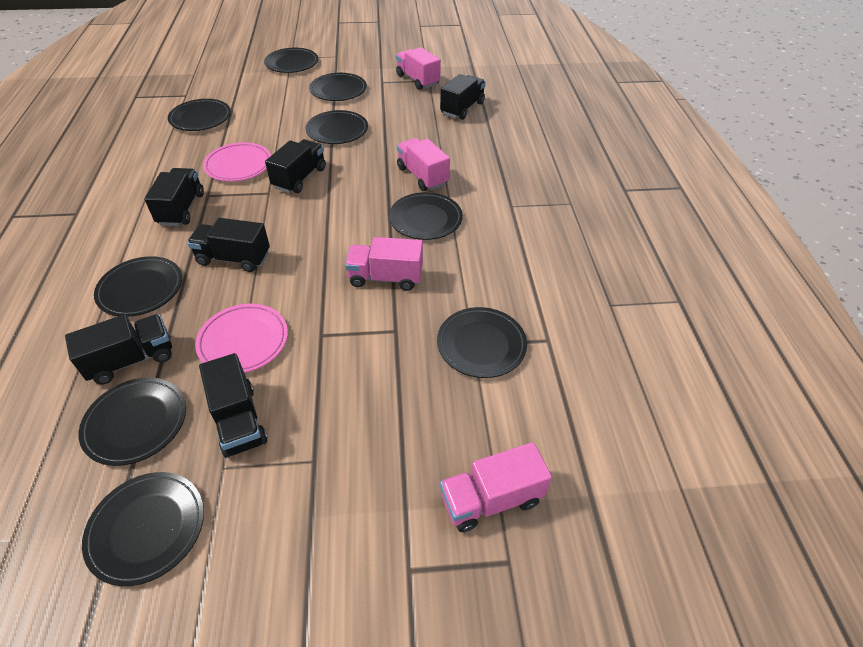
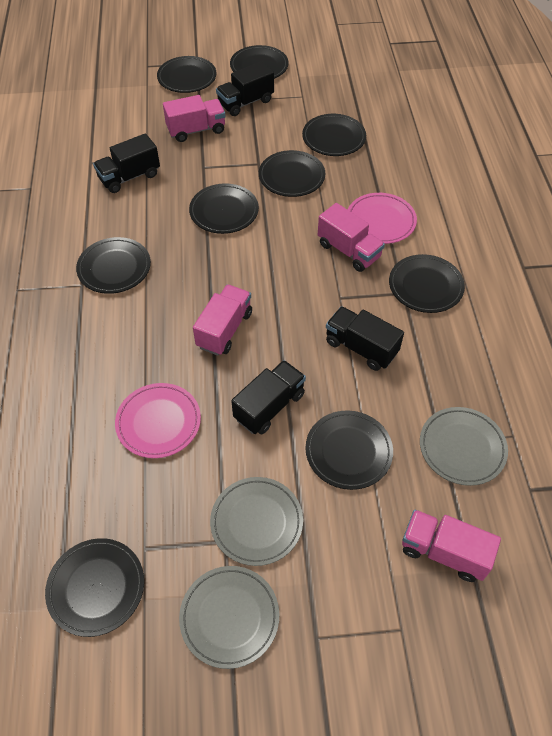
black truck: [65,314,172,384] [144,168,204,226] [187,218,270,272] [199,353,267,458] [265,139,326,193] [440,74,486,120] = 6 -> [93,133,160,193] [216,61,274,116] [231,360,306,434] [326,306,404,371] = 4
grey plate: none = 0 -> [179,566,279,669] [210,477,303,566] [420,407,508,486] = 3

